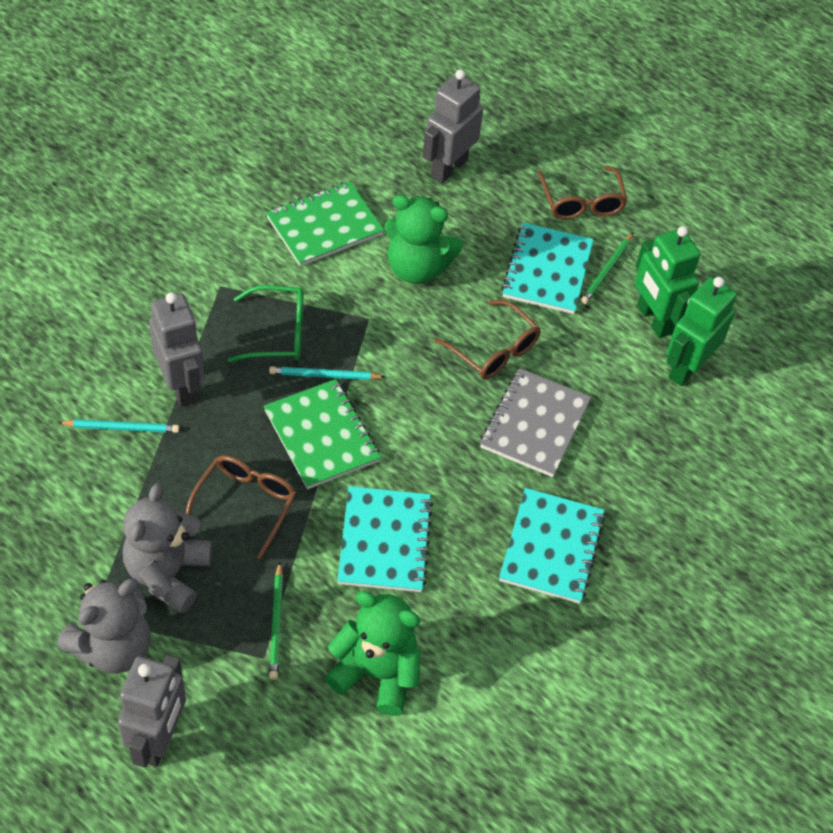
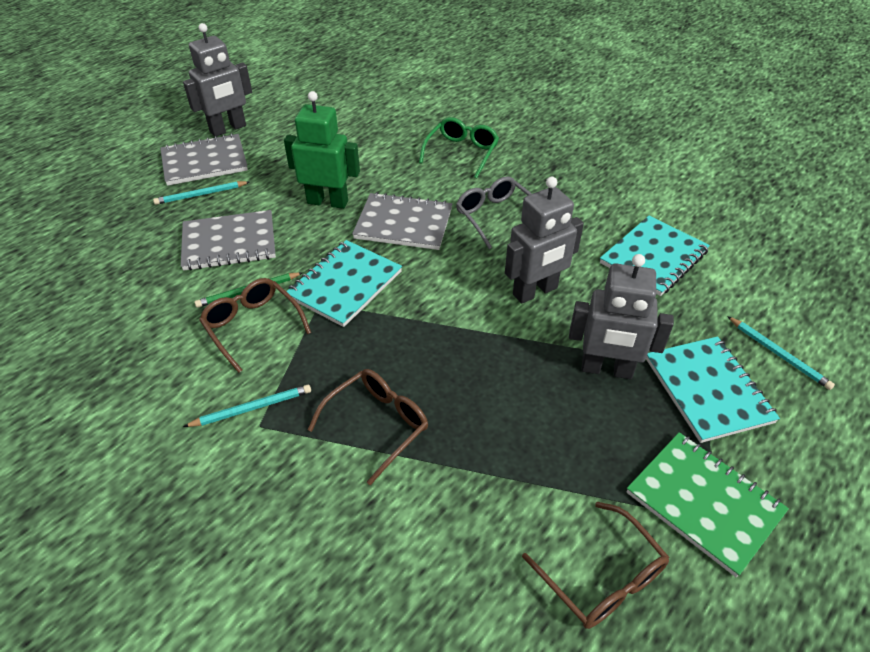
green notebook: [264,379,381,489] [266,181,384,266] = 2 -> [626,432,789,577] = 1
green pencil: [269,562,283,680] [580,233,633,305] = 2 -> [194,272,302,308] = 1
green robot: [635,226,701,338] [666,277,737,386] = 2 -> [284,91,360,209] = 1
green teddy bear: [325,591,421,716] [384,195,463,284] = 2 -> none = 0
grey glasses: none = 0 -> [456,176,532,249] = 1
grey notebook: [480,368,591,477] = 1 -> [160,133,248,186] [181,210,276,271] [352,192,452,250] = 3
grey teddy bear: [57,579,151,673] [123,483,212,613] = 2 -> none = 0
turquoise pencil: [58,419,179,433] [269,366,385,380] = 2 -> [153,181,249,205] [183,385,311,427] [727,316,835,390] = 3

